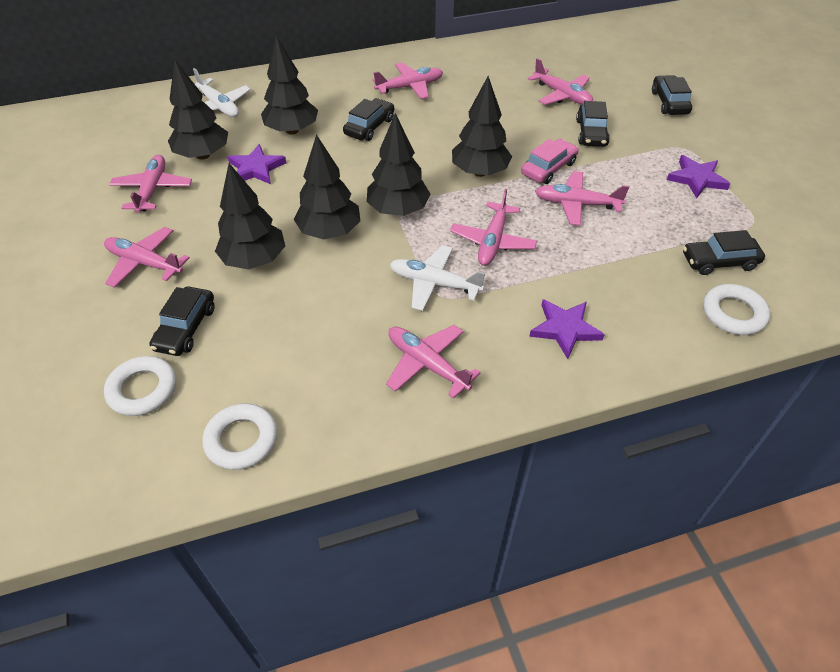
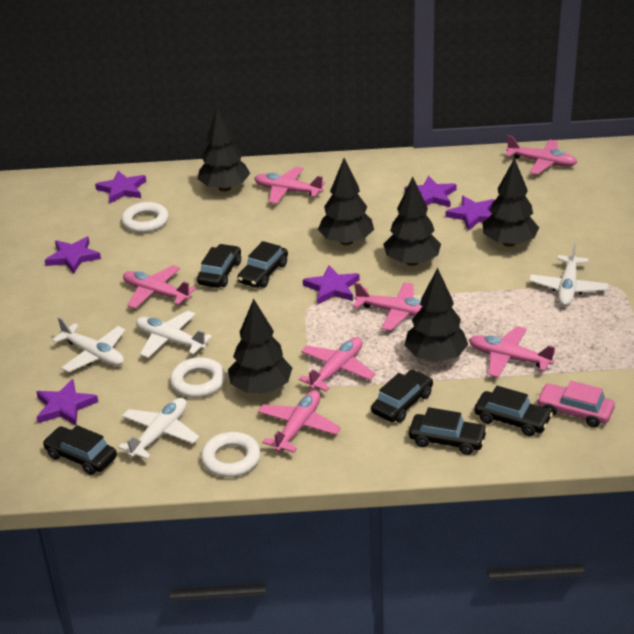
black car: [149,287,215,356] [343,98,394,141] [576,101,610,147] [652,75,692,115] [683,230,765,275] = 5 -> [43,425,117,475] [197,244,241,288] [237,241,288,288] [371,370,433,423] [409,407,488,455] [474,386,553,436] = 6
purple star: [228,144,286,184] [529,299,605,359] [667,155,731,198] = 3 -> [36,379,98,426] [45,237,101,273] [95,171,146,203] [303,265,359,304] [405,176,457,207] [445,196,494,231] = 6
white plane: [193,68,251,117] [390,245,485,311] = 2 -> [52,317,125,372] [118,398,199,459] [136,311,212,358] [529,242,608,306] = 4

